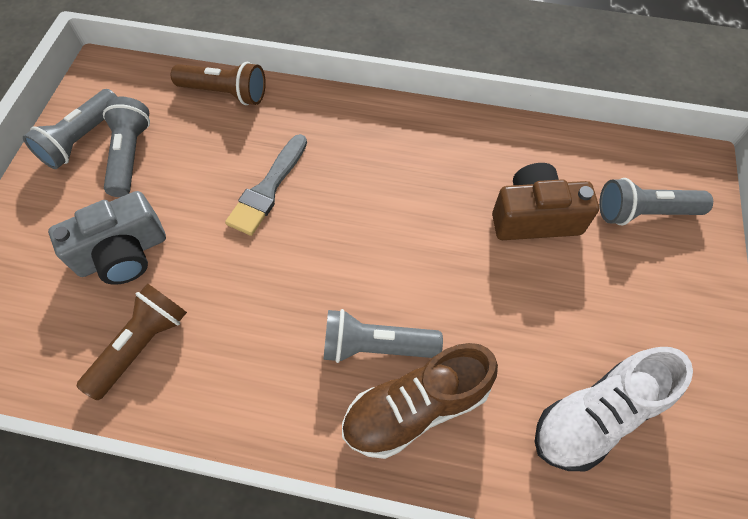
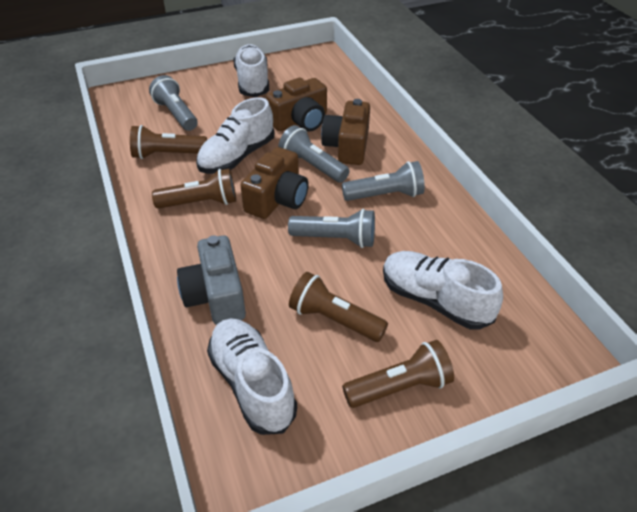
brown camera: [492,163,599,240] = 1 -> [240,147,309,219] [266,78,327,132] [321,99,370,165] = 3
brown flashlight: [76,283,187,400] [171,62,266,105] = 2 -> [130,125,207,159] [152,168,236,209] [289,272,388,342] [342,340,454,408] = 4
brown shoe: [342,343,498,459] = 1 -> none = 0
grey brush: [225,134,307,236] = 1 -> none = 0
white shoe: [534,347,693,471] = 1 -> [196,97,275,174] [207,318,297,435] [234,44,269,97] [383,251,503,330] = 4

